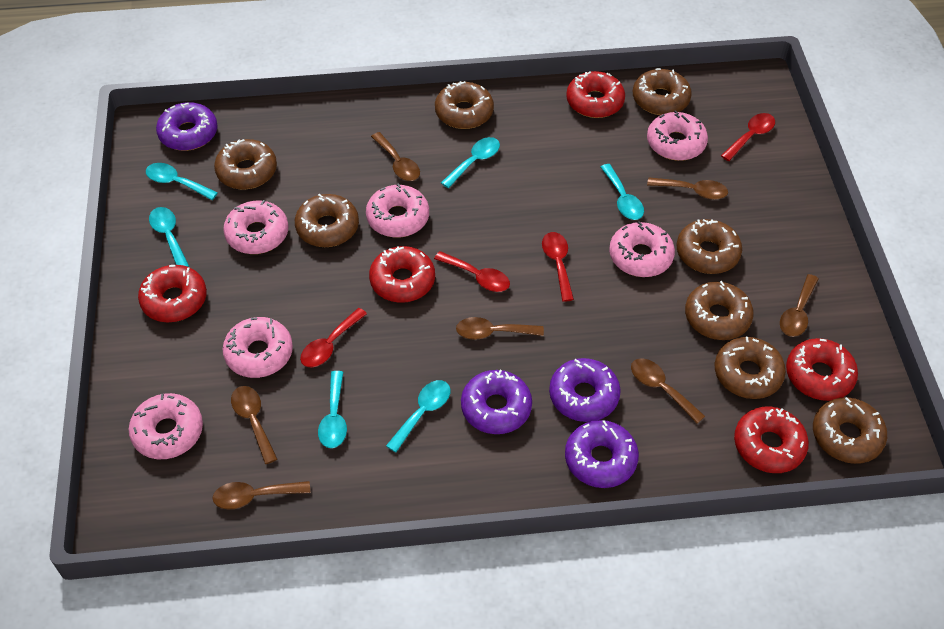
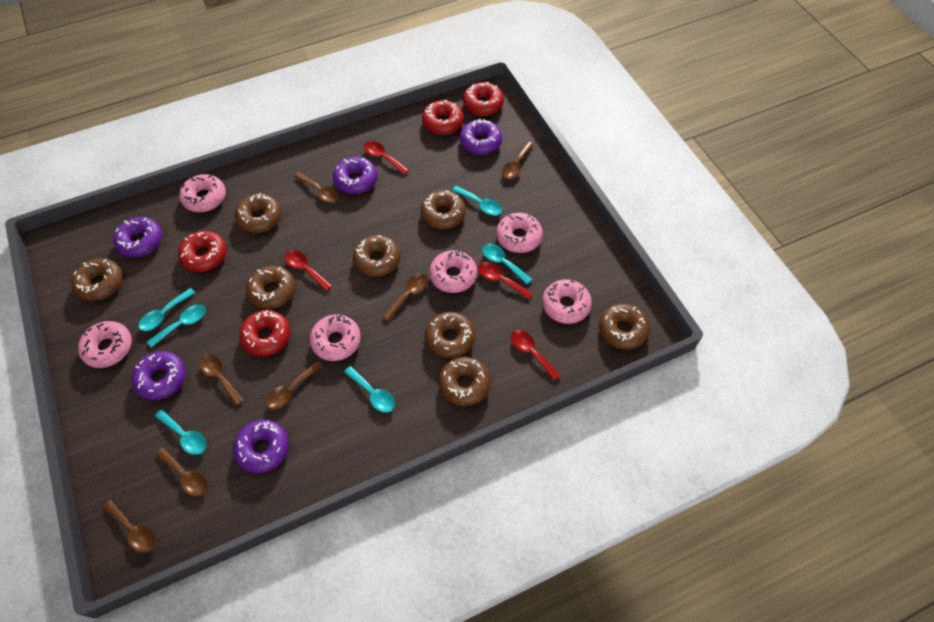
purple donut: [156,102,218,151] [461,370,532,434] [549,358,621,422] [565,420,639,488] = 4 -> [113,217,162,257] [132,351,186,400] [233,420,289,473] [333,157,377,194] [460,118,502,155] = 5
red donut: [138,265,207,322] [369,246,435,303] [566,71,625,118] [734,407,809,473] [786,338,858,401] = 5 -> [178,231,227,272] [239,310,290,357] [422,100,464,135] [463,82,504,116] = 4

